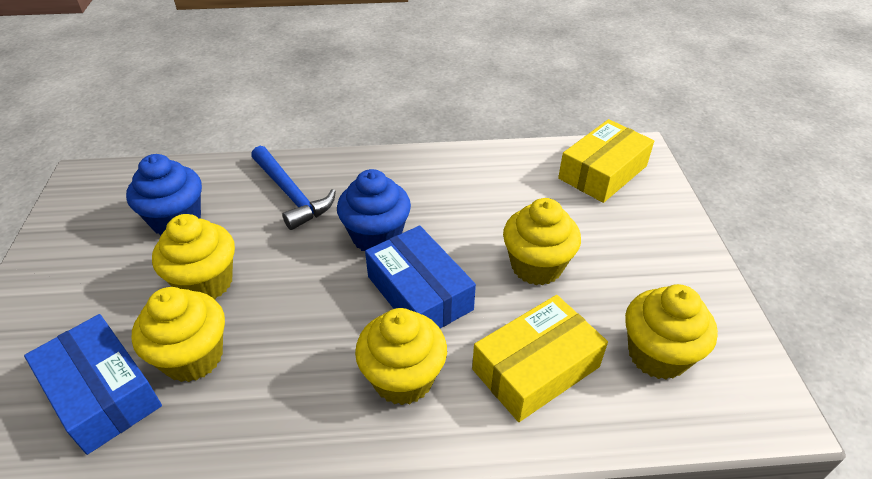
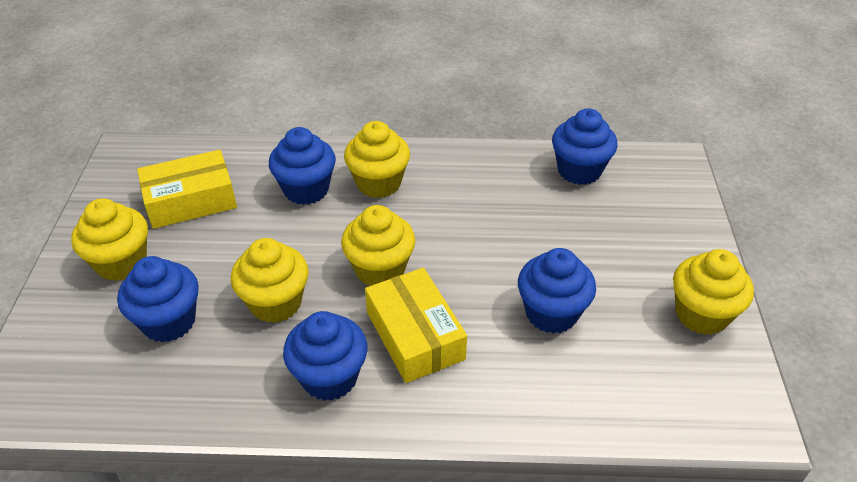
blue box: [24,314,162,455] [365,226,476,328] = 2 -> none = 0
blue cupcake: [126,154,202,236] [337,169,411,251] = 2 -> [117,256,199,342] [269,127,336,205] [283,311,368,401] [518,248,596,334] [552,108,617,185] = 5
blue hammer: [251,146,336,230] = 1 -> none = 0

